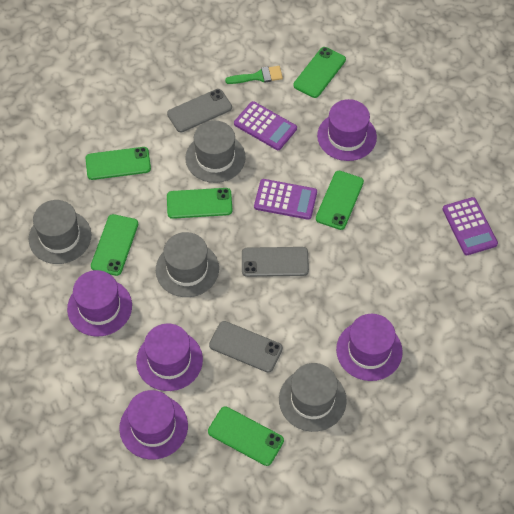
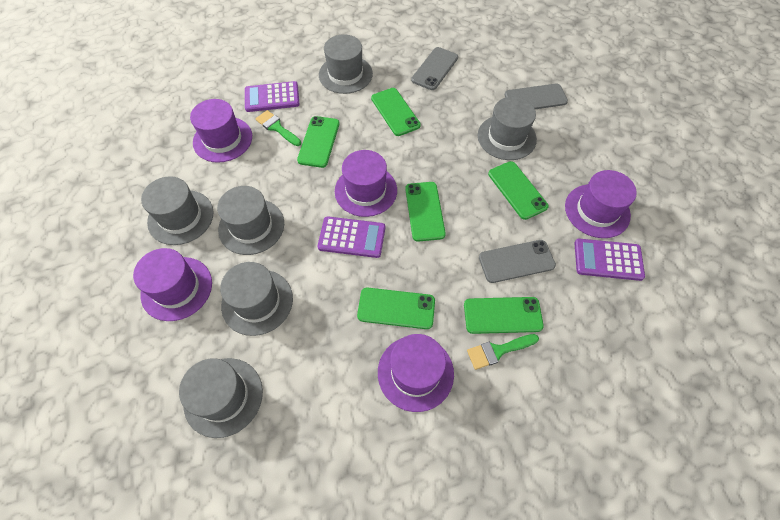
green brush: [225,66,283,84] = 1 -> [255,110,301,146] [467,334,539,370] = 2
grey hat: [29,200,91,264] [156,232,219,297] [185,121,246,183] [279,363,347,432] = 4 -> [141,176,214,245] [179,358,263,438] [217,186,284,255] [220,262,293,336] [319,34,373,94] [478,97,537,160] = 6

